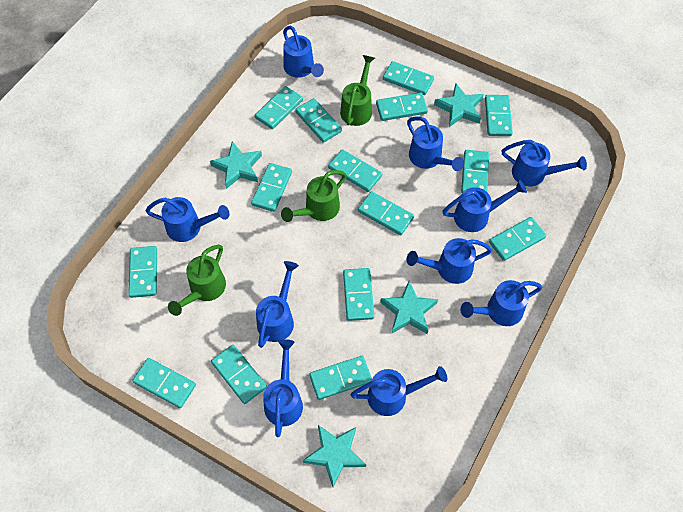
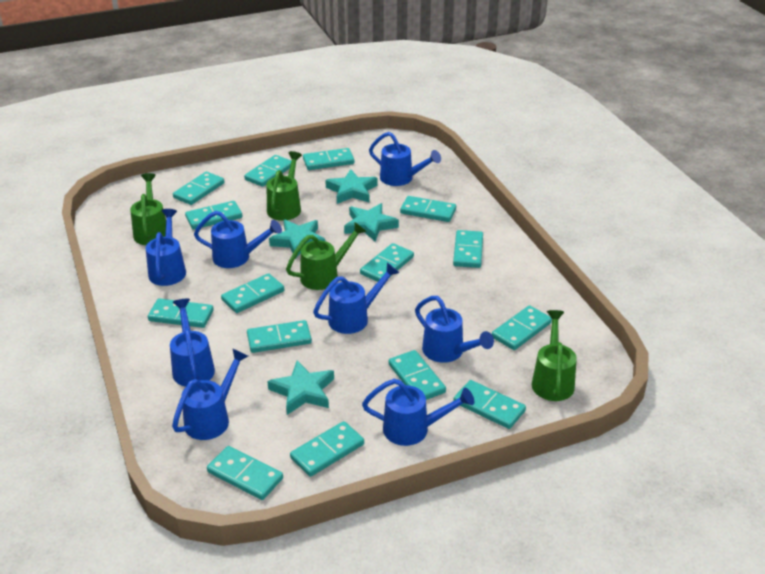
blue watering can: [146,197,230,242] [256,261,299,348] [263,339,303,437] [283,26,324,78] [350,366,447,416] [407,116,464,171] [407,238,492,284] [442,180,527,232] [461,280,542,326] [502,140,587,186] = 10 -> [146,209,186,286] [170,299,215,387] [172,348,248,440] [194,211,282,268] [313,262,399,334] [362,379,474,446] [369,132,441,186] [415,296,494,363] = 8
green watering can: [168,245,226,316] [281,170,346,222] [340,55,375,126] = 3 -> [130,173,166,245] [267,151,302,221] [286,222,367,290] [532,310,577,401] = 4

